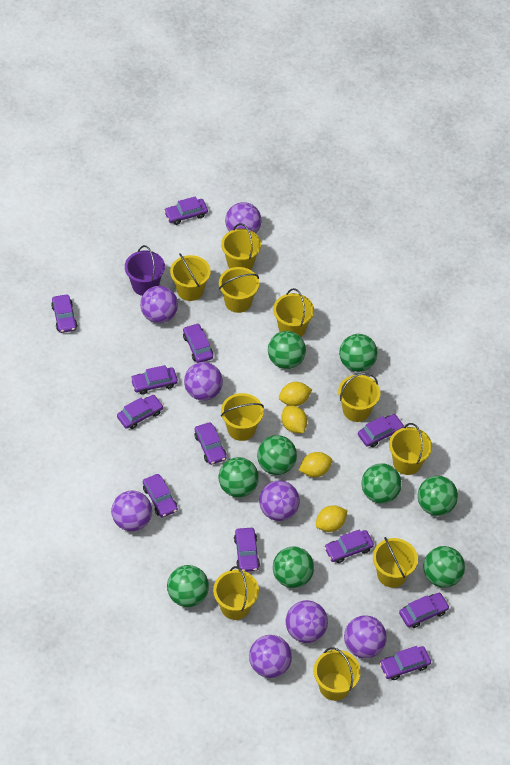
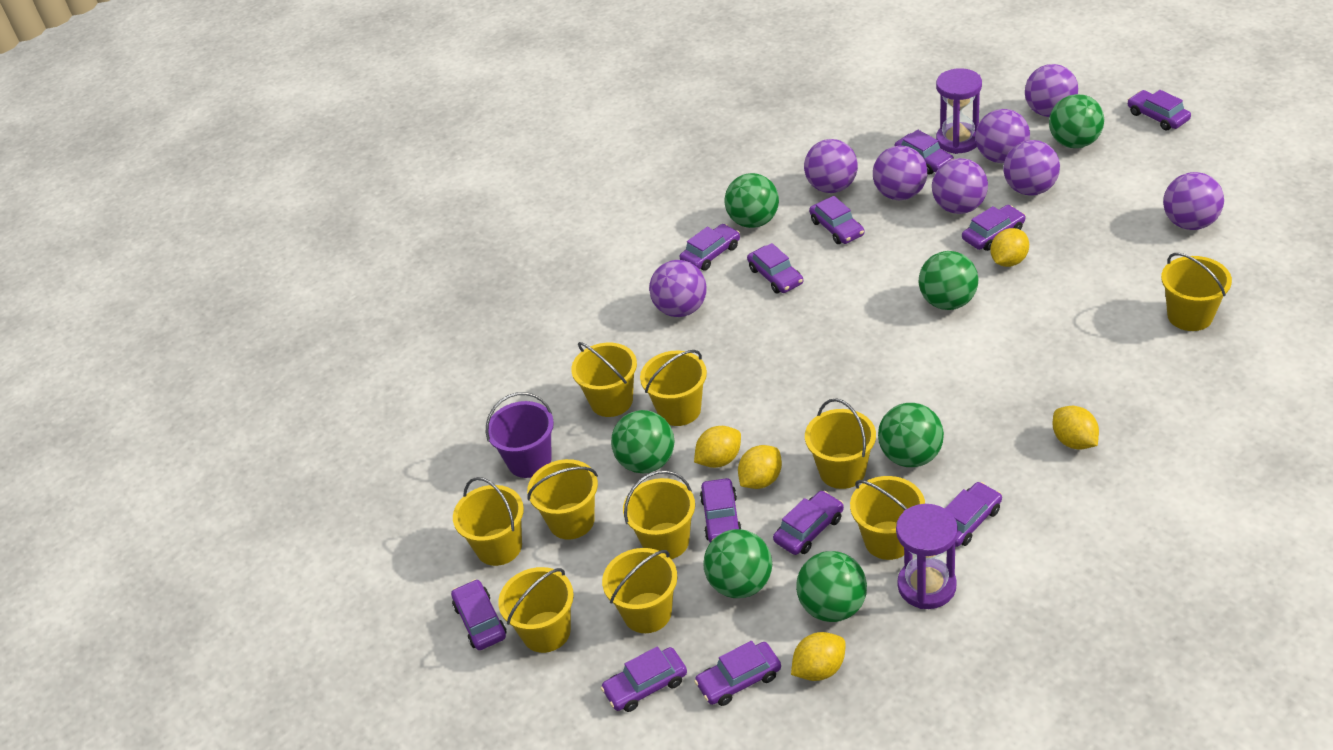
green ball: [167,565,209,607] [219,457,259,497] [257,435,297,475] [268,331,306,369] [273,546,314,588] [339,334,378,372] [362,463,402,504] [418,476,458,516] [423,546,465,588] = 9 -> [611,410,674,473] [703,529,772,598] [725,173,779,228] [796,551,867,622] [878,403,944,467] [919,251,978,310] [1049,94,1104,148] = 7
purple hourglass: none = 0 -> [896,504,958,609] [936,68,982,154] = 2
yellow lemon: [279,382,312,406] [281,406,307,433] [299,452,332,477] [316,505,348,532] = 4 -> [694,426,741,468] [738,445,782,489] [791,632,846,681] [990,228,1029,267] [1053,406,1099,450] = 5

